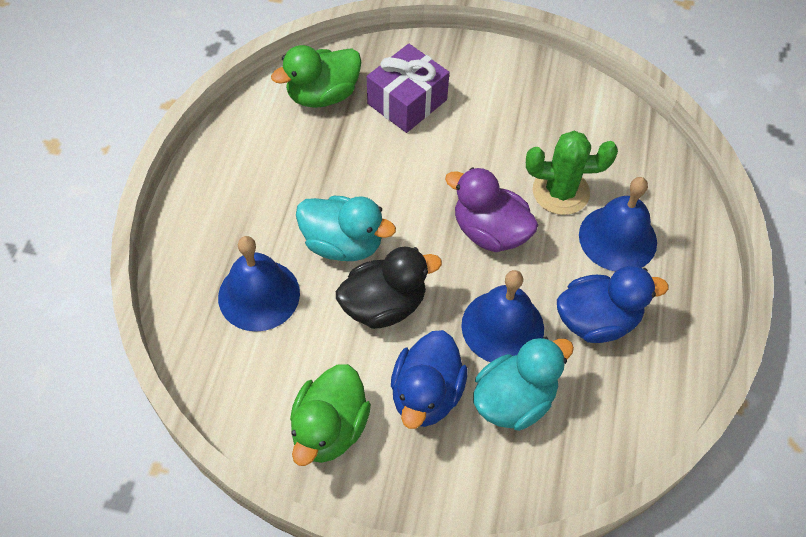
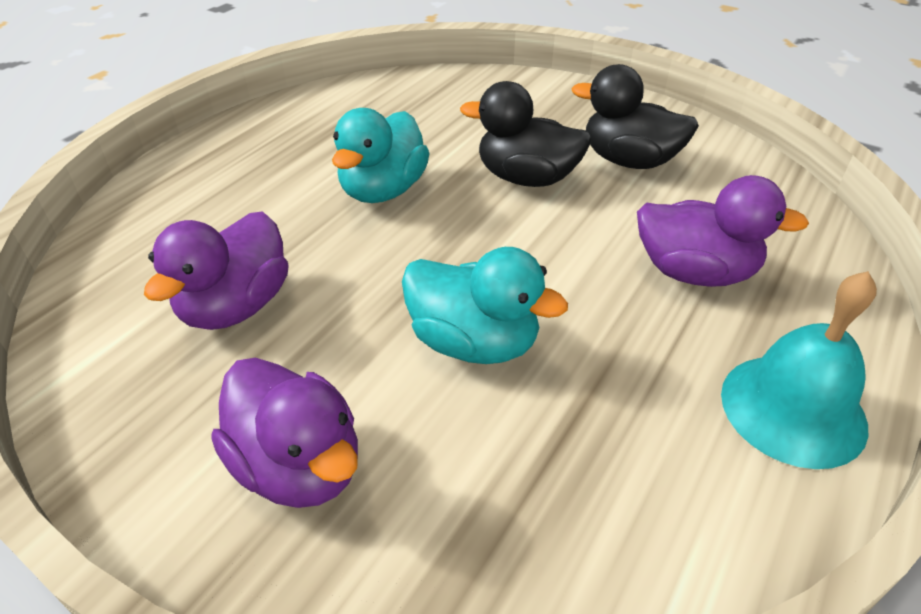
black duck: [336,246,442,329] = 1 -> [460,81,592,187] [572,64,699,169] = 2
blue bell: [218,236,300,332] [461,270,544,362] [579,177,657,272] = 3 -> none = 0
blue duck: [391,330,468,429] [557,266,668,343] = 2 -> none = 0
green cactus: [526,131,618,215] = 1 -> none = 0
green duck: [271,45,361,108] [290,364,371,466] = 2 -> none = 0
purple duck: [445,167,538,252] = 1 -> [144,211,289,330] [211,358,358,508] [637,175,809,287] = 3
purple gift: [367,44,449,133] = 1 -> none = 0
turquoise bell: none = 0 -> [721,271,877,469] = 1

